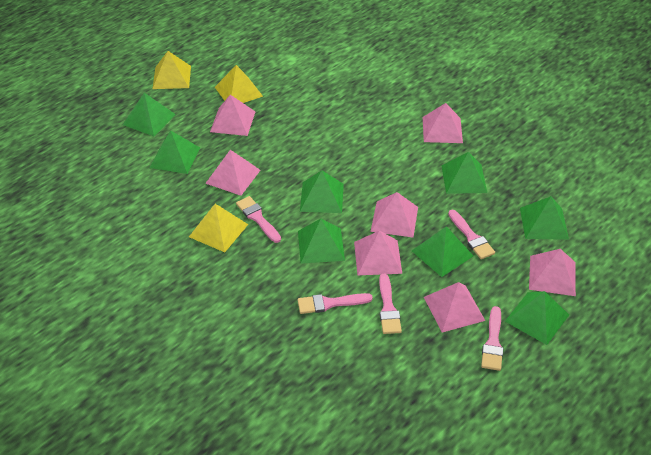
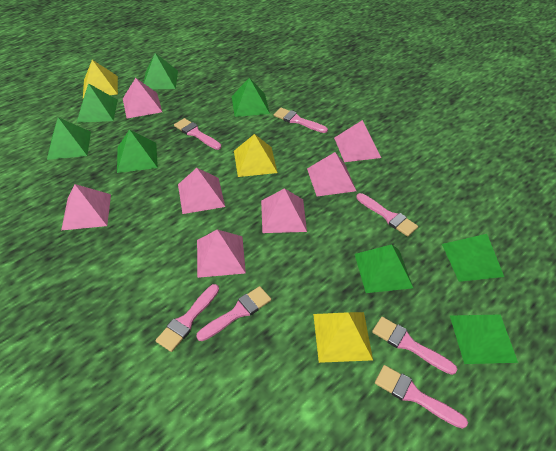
pink brush: [236,196,281,243] [297,293,373,314] [379,274,402,334] [448,210,495,259] [481,306,503,371] = 5 -> [156,284,219,352] [174,118,221,150] [196,286,271,341] [274,107,328,133] [356,193,418,237] [372,317,458,375] [375,365,468,429] = 7

